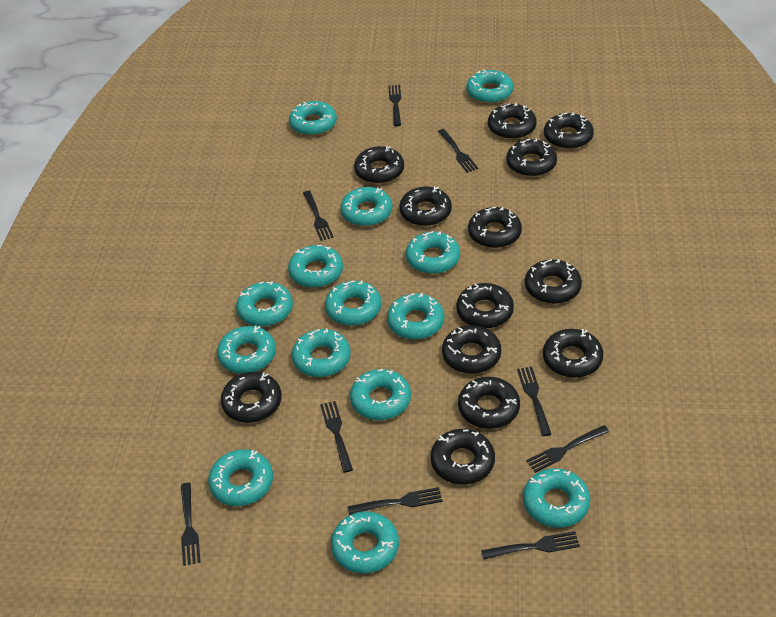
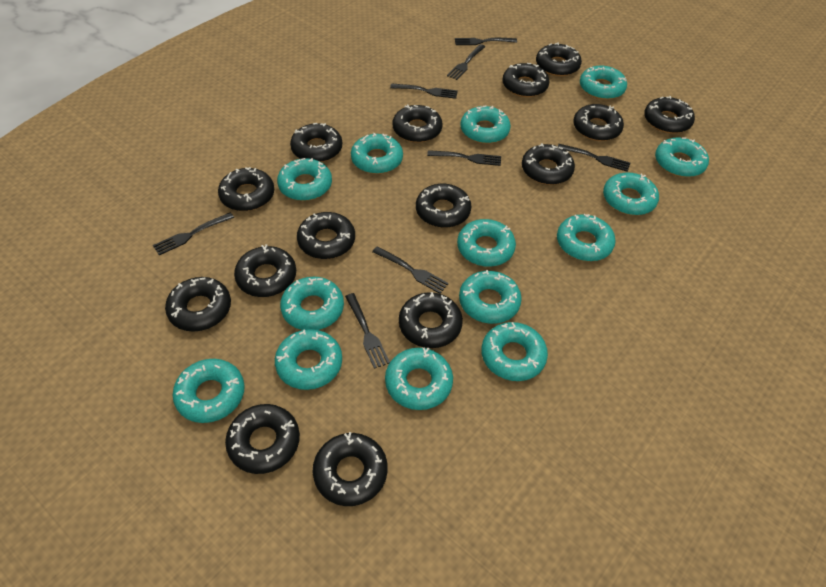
black donut: [221,372,282,423] [354,146,404,184] [399,186,452,226] [431,429,495,485] [442,325,501,374] [456,283,514,328] [458,377,520,429] [468,207,522,248] [488,103,537,139] [506,138,557,177] [525,259,582,304] [543,329,603,378] [544,112,594,149] = 13 -> [165,277,231,332] [218,167,274,211] [225,404,300,474] [234,244,296,297] [290,123,342,162] [297,212,355,259] [313,432,387,506] [393,105,442,143] [399,292,463,348] [416,184,471,228] [503,63,549,97] [522,143,575,185] [536,42,582,76] [573,104,624,141] [644,96,695,133] = 15
black fork: [181,483,201,566] [303,191,334,241] [320,401,353,473] [348,487,443,515] [388,85,401,126] [438,129,478,173] [481,531,580,560] [517,367,551,436] [526,425,609,473] = 9 -> [153,212,234,255] [345,293,390,369] [372,246,449,294] [390,83,458,99] [427,150,501,166] [447,44,485,80] [455,38,517,45] [558,144,630,172] = 8

